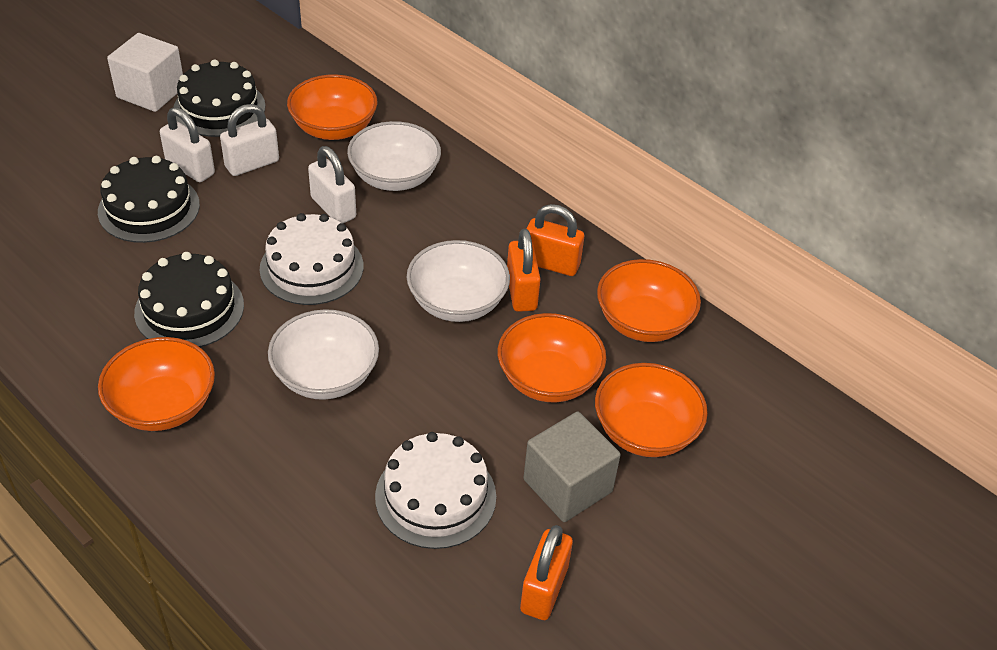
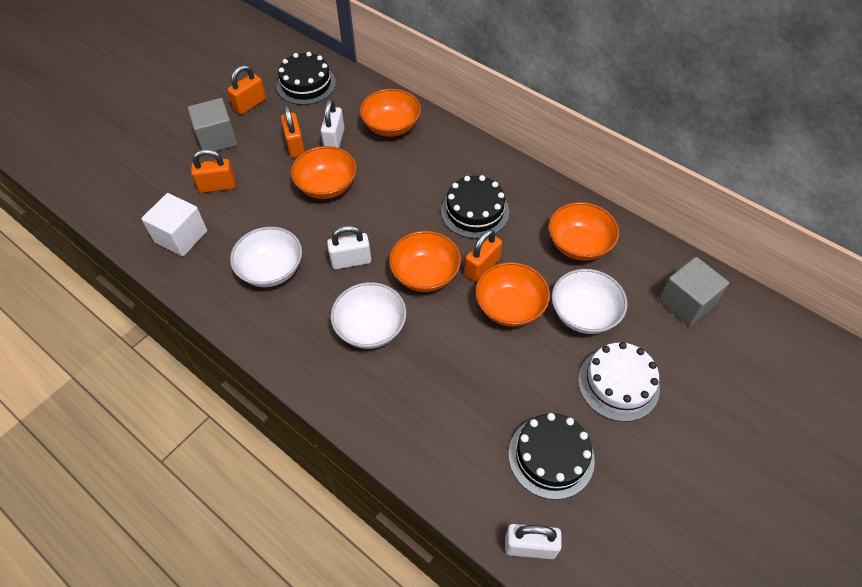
grey cube: [524,412,621,522] = 1 -> [188,98,238,151] [658,257,729,326] = 2
orange padlock: [507,229,541,312] [520,525,573,620] [526,204,584,276] = 3 -> [191,149,236,193] [227,65,266,115] [281,105,305,158] [465,229,502,282] = 4
white cake: [260,213,363,305] [375,432,496,549] = 2 -> [578,342,660,422] = 1

